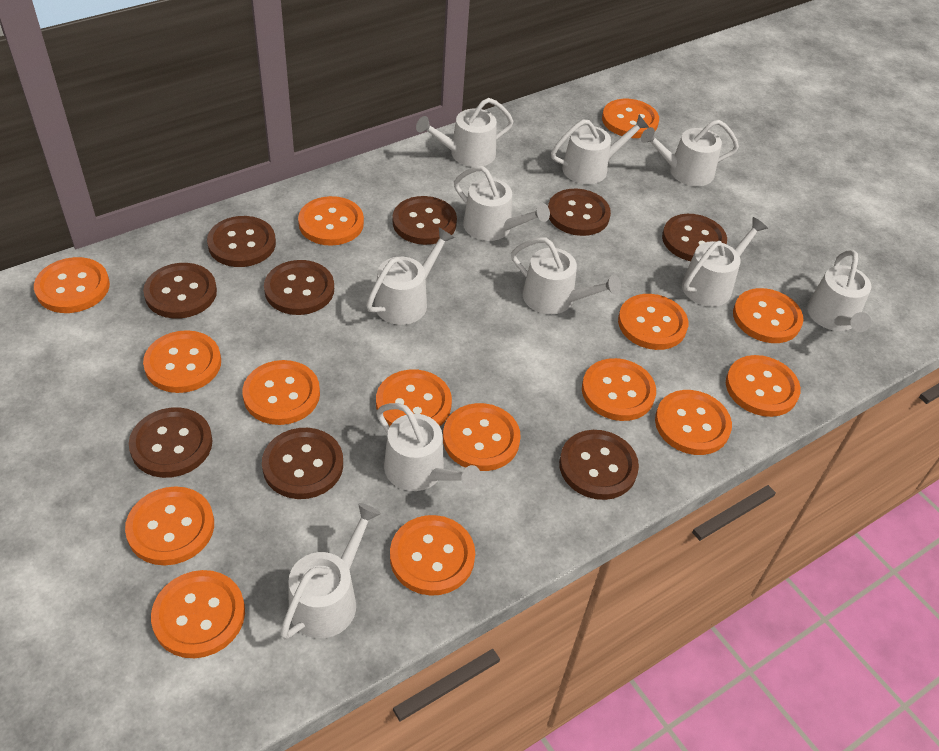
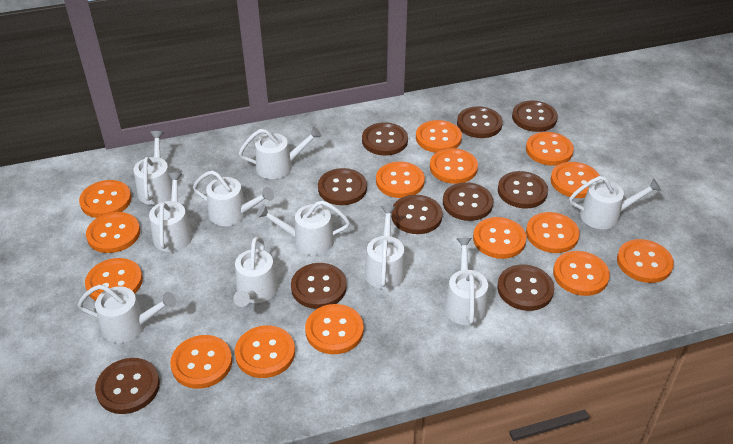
brown button: [129,407,213,478] [143,263,217,319] [207,216,276,267] [262,428,343,499] [264,260,334,315] [393,196,457,245] [548,189,611,236] [559,430,639,500] [662,214,727,261] = 9 -> [95,358,160,414] [291,263,347,309] [318,168,367,205] [362,122,408,156] [391,195,442,234] [443,182,493,221] [457,106,503,138] [497,264,554,311] [498,171,548,208] [512,101,558,132] = 10

